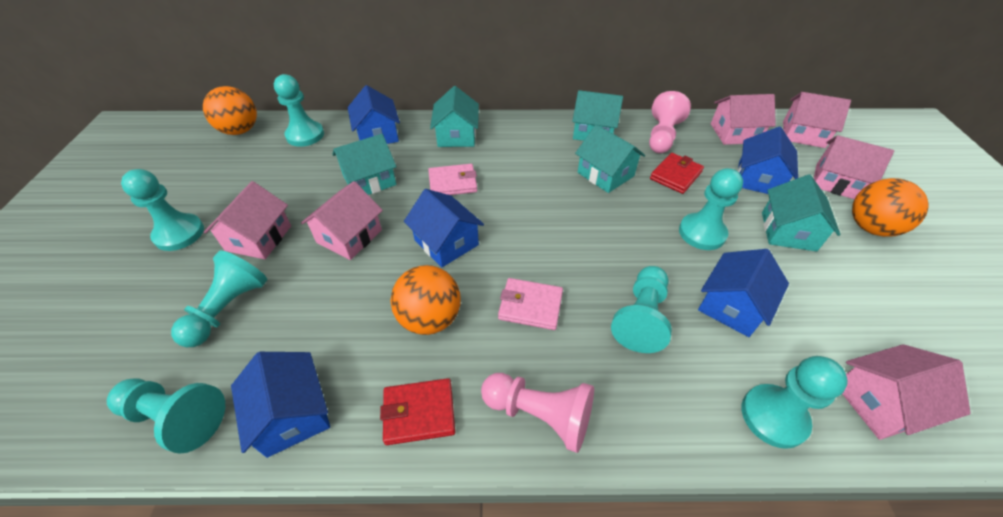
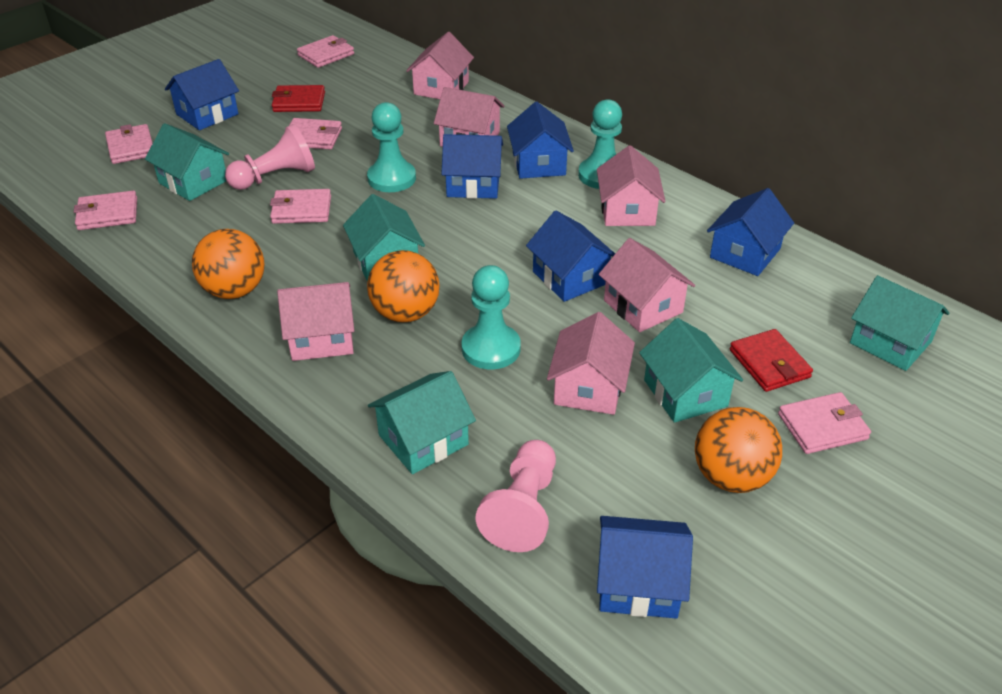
blue house: [231,352,330,458] [348,85,400,144] [404,189,484,267] [698,249,789,337] [738,126,798,194] = 5 -> [165,59,239,130] [441,134,503,199] [507,102,574,179] [526,211,615,302] [597,516,693,619] [707,188,794,276] = 6
pink wallet: [428,164,477,195] [498,278,563,330] = 2 -> [74,191,137,230] [105,124,153,164] [270,189,331,224] [289,118,342,150] [297,35,354,68] [778,392,871,454] = 6
turquoise pawn: [107,378,225,454] [121,169,204,251] [171,251,267,347] [274,74,324,147] [611,266,672,353] [679,168,743,250] [741,356,848,449] = 7 -> [367,102,416,192] [461,265,521,369] [578,99,622,189] = 3

